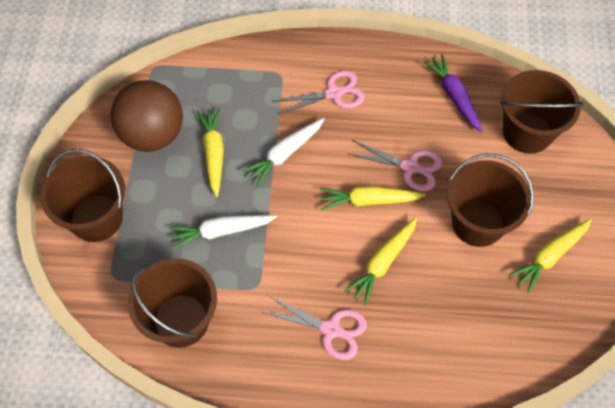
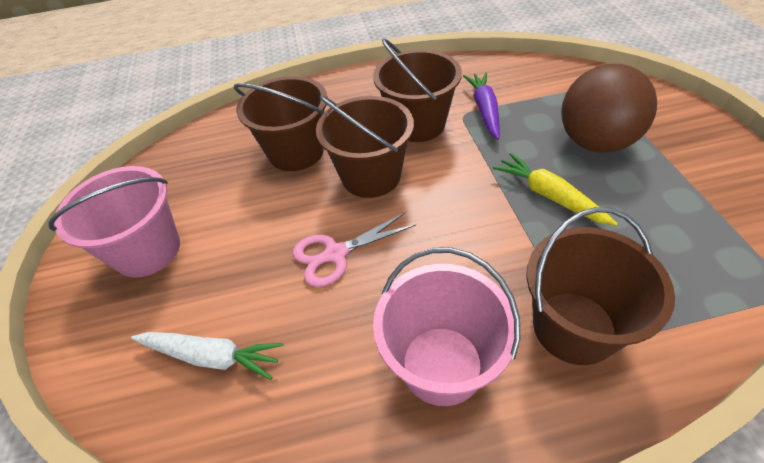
pink bucket: none = 0 -> [48,166,180,278] [373,247,520,406] = 2
pink scissors: [262,296,367,360] [273,70,365,115] [347,140,443,192] = 3 -> [293,212,416,287] = 1
white carrot: [169,215,277,250] [242,118,324,187] = 2 -> [131,332,283,380] = 1
yellow carrot: [197,108,224,197] [320,186,426,210] [344,217,417,306] [509,218,592,293] = 4 -> [493,153,618,226] = 1

